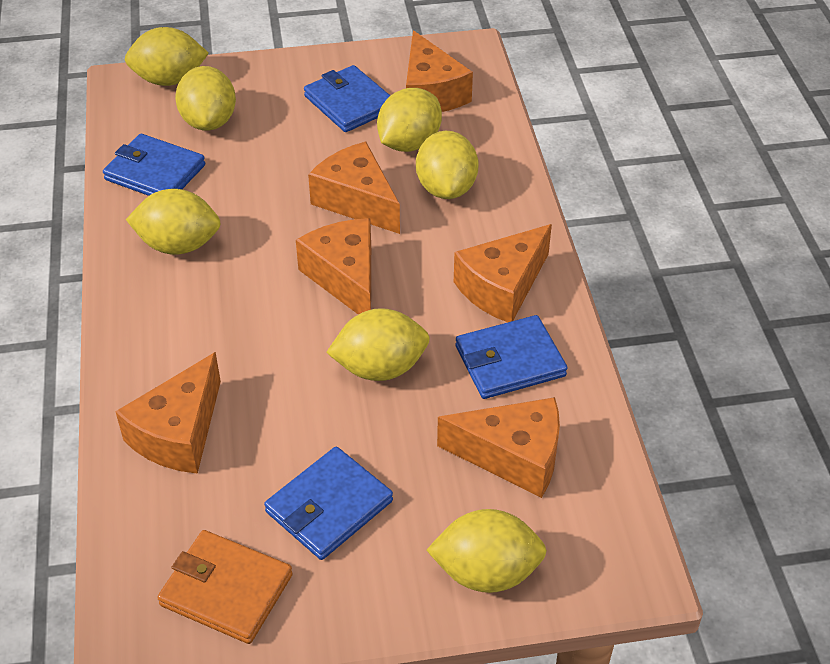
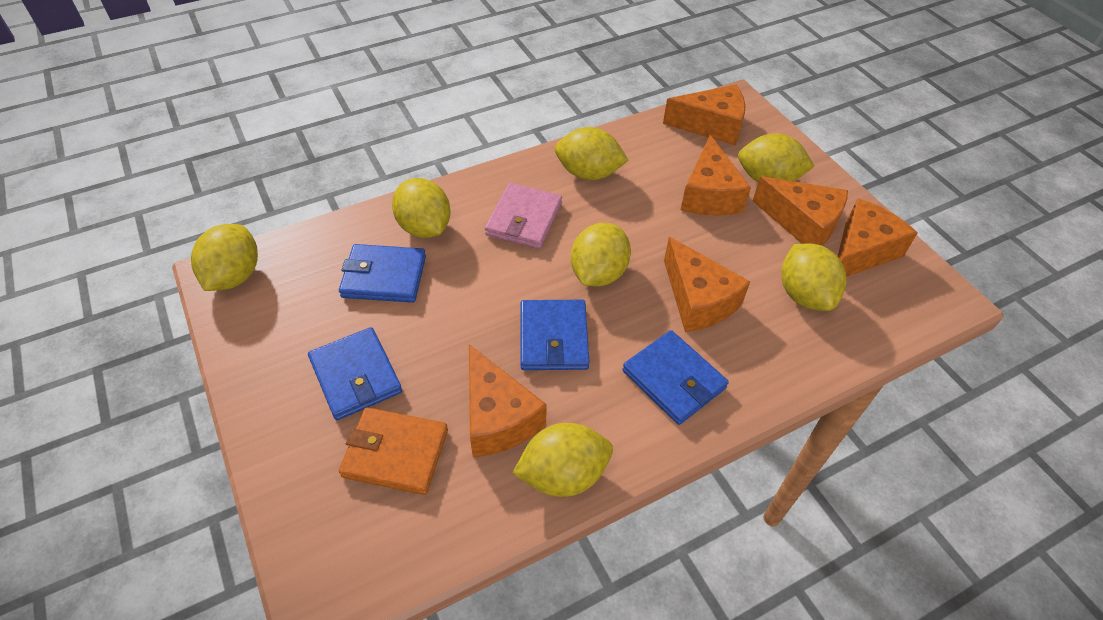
pink wallet: none = 0 -> [485,183,562,249] = 1

